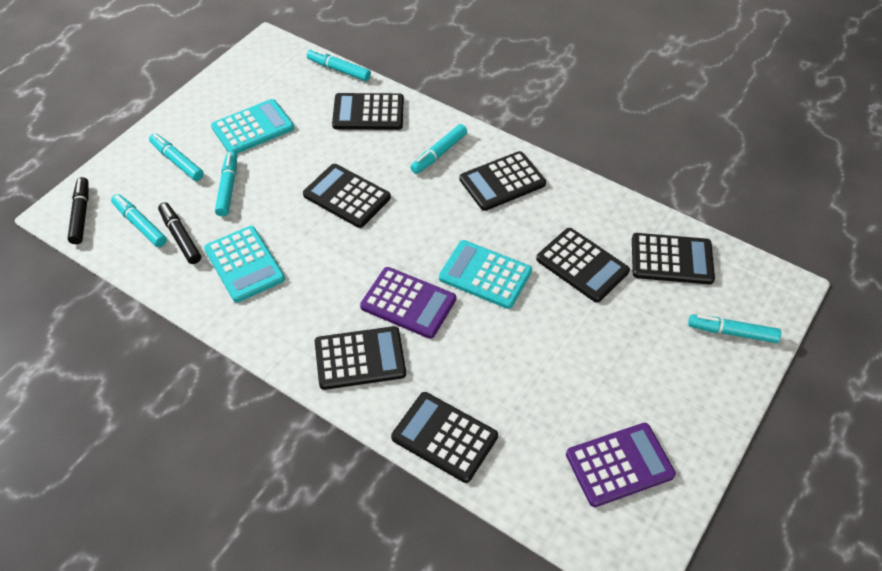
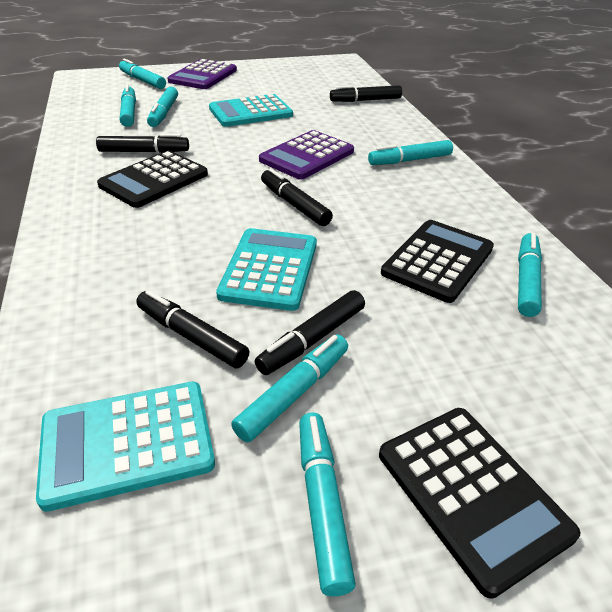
black calculator: [303,164,391,228] [315,326,406,390] [332,93,404,130] [391,392,498,483] [459,151,546,211] [536,228,630,302] [632,233,715,285] = 7 -> [97,150,208,208] [379,408,581,599] [381,220,494,303] = 3
black marker: [68,177,89,244] [158,202,201,264] = 2 -> [96,134,189,153] [136,290,249,368] [255,290,365,375] [261,168,333,226] [330,85,402,102] = 5
turquoise marker: [111,194,167,247] [149,133,204,181] [215,152,237,217] [307,49,371,81] [410,124,467,174] [688,314,781,343] = 6 -> [119,59,166,89] [120,84,136,127] [147,87,178,127] [231,334,348,443] [299,413,356,596] [368,140,453,165] [518,232,542,317] = 7

